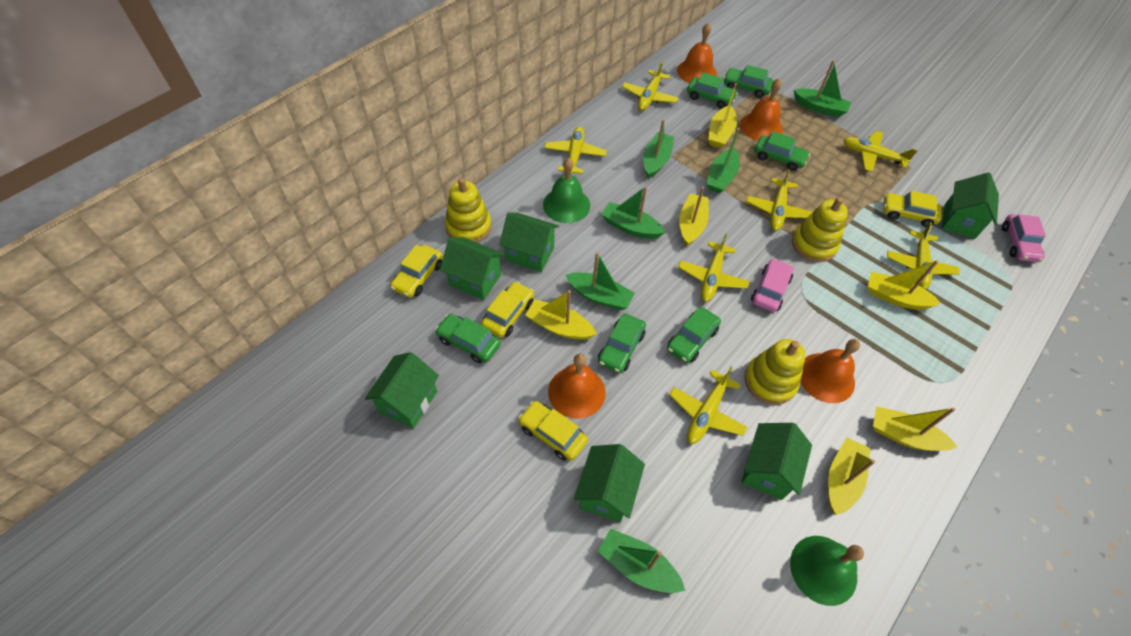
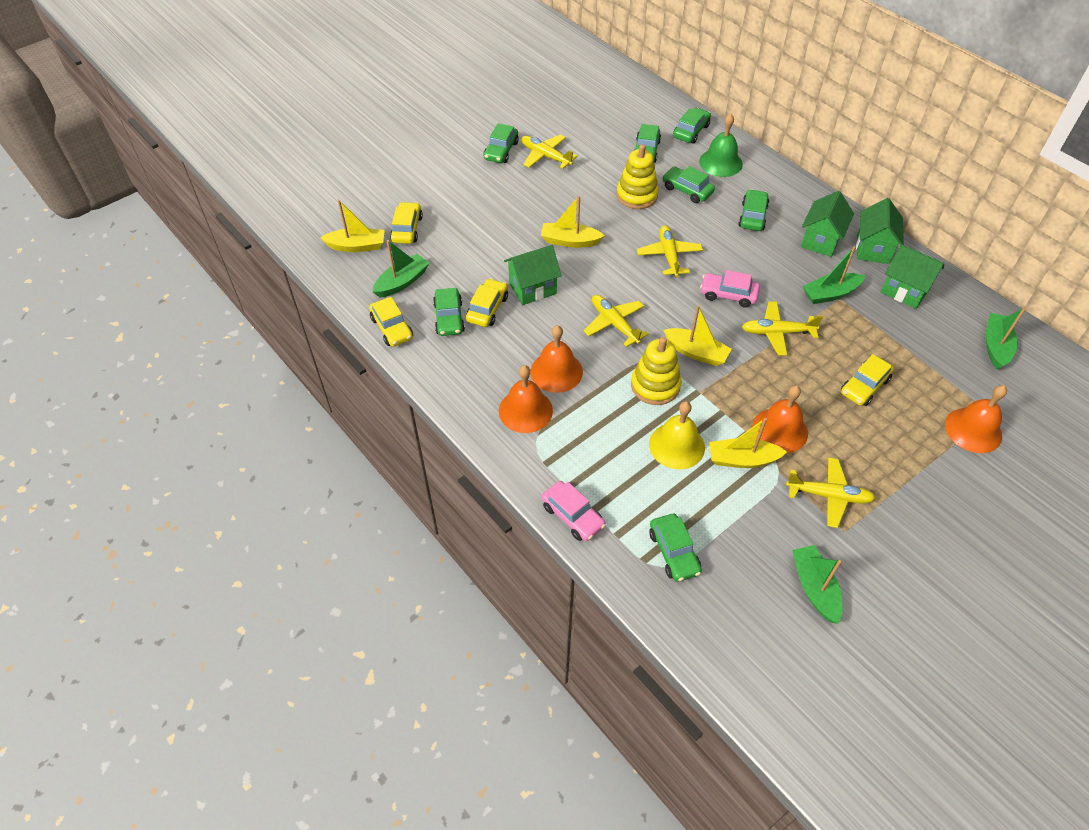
green bell: [543,158,590,223] [790,536,864,606] = 2 -> [699,114,743,177] = 1
green boat: [566,252,634,310] [598,528,685,593] [601,186,665,239] [643,120,674,179] [707,128,740,194] [794,60,851,117] = 6 -> [372,240,429,298] [792,545,843,624] [803,246,865,304] [986,307,1026,370] = 4
green car: [435,314,501,363] [598,314,646,373] [667,307,721,363] [687,72,738,109] [724,65,773,98] [755,131,810,171] = 6 -> [433,288,465,336] [484,123,519,163] [633,124,661,163] [649,514,702,582] [662,166,715,203] [673,108,711,144] [738,189,769,231] = 7
green house: [365,352,439,429] [440,237,504,300] [499,212,559,272] [574,444,645,523] [741,423,812,500] [942,172,999,239] = 6 -> [504,245,562,305] [801,191,854,257] [856,198,904,264] [881,245,944,309] = 4
yellow bell: none = 0 -> [649,401,705,469] = 1
yellow boat: [525,290,597,340] [679,187,709,247] [708,83,737,148] [828,438,875,515] [868,260,941,310] [873,406,957,451] = 6 -> [320,200,385,252] [541,196,605,248] [663,305,732,366] [709,418,787,468] = 4
yellow plane: [544,126,607,175] [622,61,678,111] [669,367,747,444] [678,234,749,302] [746,170,813,231] [843,131,918,172] [887,222,960,289] = 7 -> [521,134,578,169] [584,295,649,347] [637,225,703,277] [742,302,823,356] [786,458,875,528] = 5
yellow stacking toy: [445,178,491,242] [745,339,806,405] [792,197,848,262] = 3 -> [617,144,659,209] [631,337,681,405] = 2

